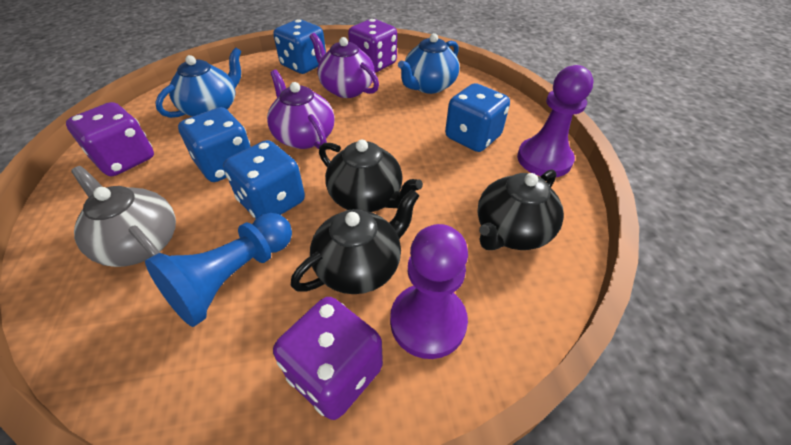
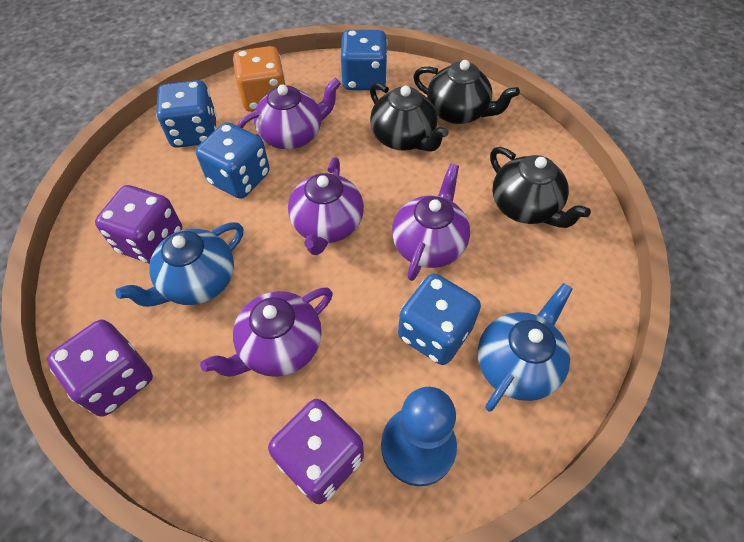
grey teapot: [71,166,176,267] = 1 -> none = 0
orange dice: none = 0 -> [233,46,286,112] = 1
purple pawn: [390,224,468,359] [517,65,593,177] = 2 -> none = 0
purple teapot: [267,70,335,149] [310,33,379,98] = 2 -> [200,287,333,377] [237,78,341,149] [288,158,364,255] [392,164,470,281] = 4

